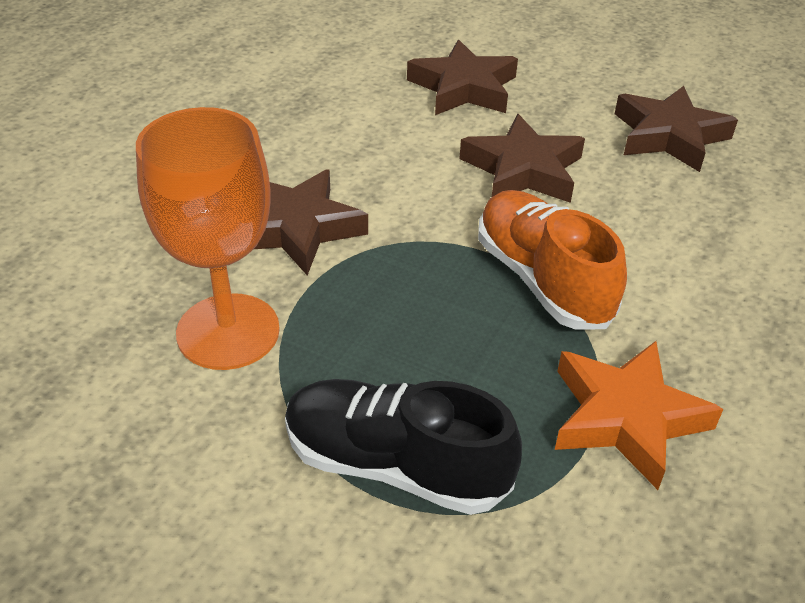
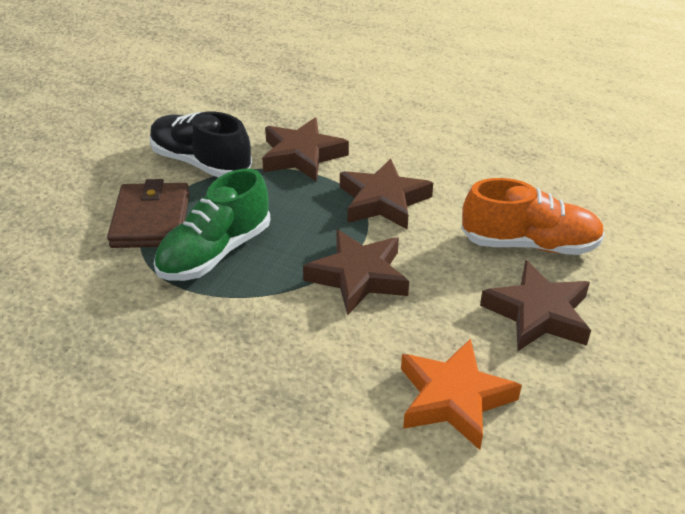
brown wallet: none = 0 -> [107,179,190,248] = 1
green shoe: none = 0 -> [154,169,271,281] = 1
orange goblet: [136,107,280,370] = 1 -> none = 0

